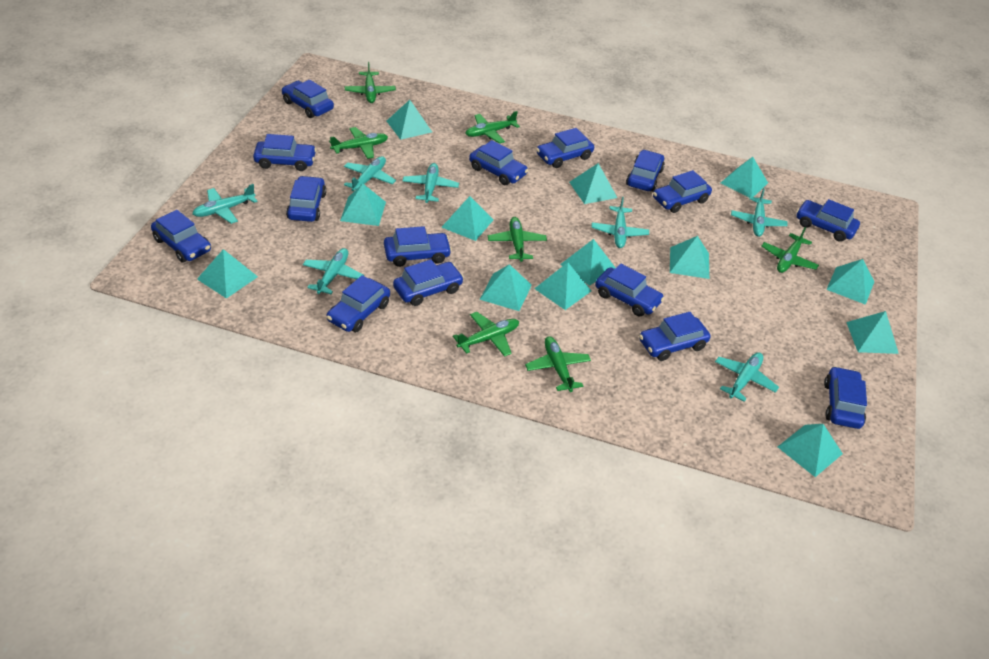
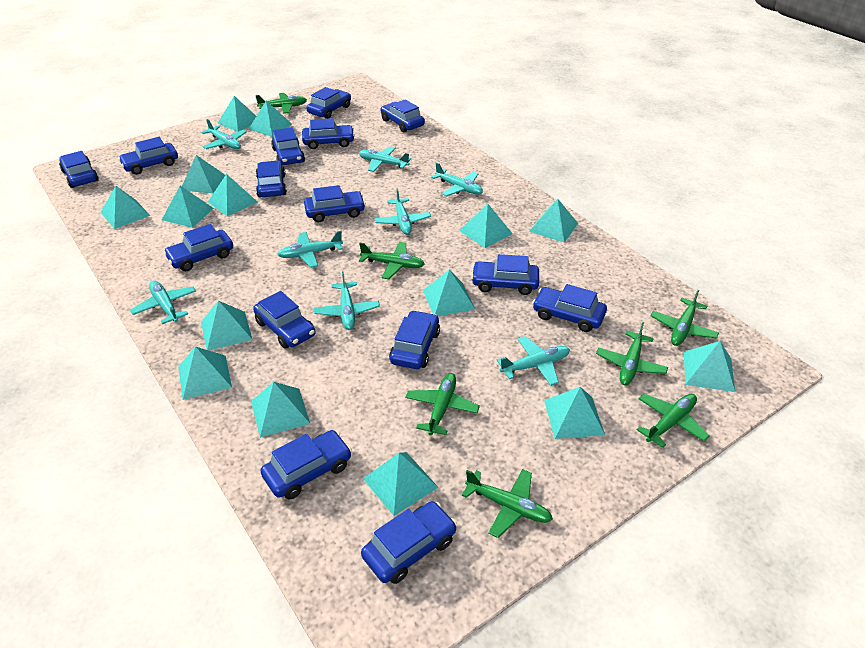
turquoise plane: [192,184,258,224] [303,248,364,294] [344,156,396,191] [402,163,459,203] [591,197,649,248] [715,352,779,402] [731,188,788,237] = 7 -> [130,280,196,324] [202,119,247,149] [277,231,343,268] [314,271,380,330] [359,146,411,172] [375,188,431,235] [431,162,483,196] [497,336,570,386] = 8
turquoise pyramid: [197,249,258,299] [340,183,386,226] [387,100,432,140] [442,196,493,241] [480,264,532,311] [534,262,591,310] [560,239,615,286] [569,163,617,204] [670,236,709,279] [721,157,768,197] [778,424,843,477] [826,259,874,305] [846,311,899,354] = 13 -> [101,186,150,229] [162,186,214,228] [178,346,232,400] [182,155,225,193] [201,301,253,350] [208,174,258,216] [218,96,256,132] [249,101,292,137] [251,382,310,438] [363,452,439,516] [423,270,475,316] [460,204,513,248] [529,199,578,243] [544,387,605,439] [684,341,735,392] = 15

